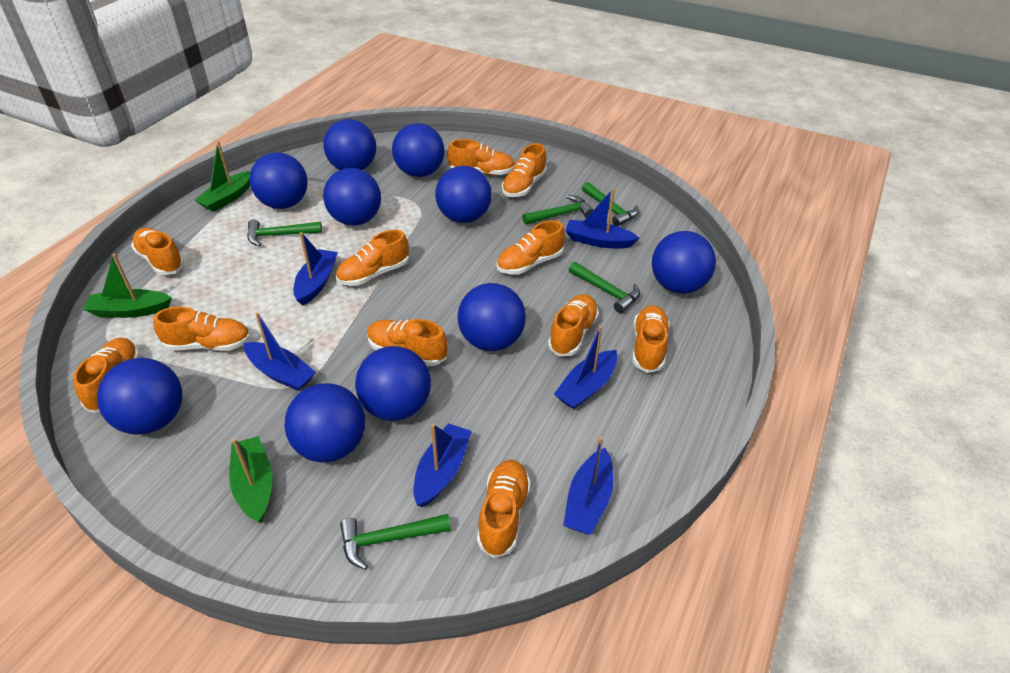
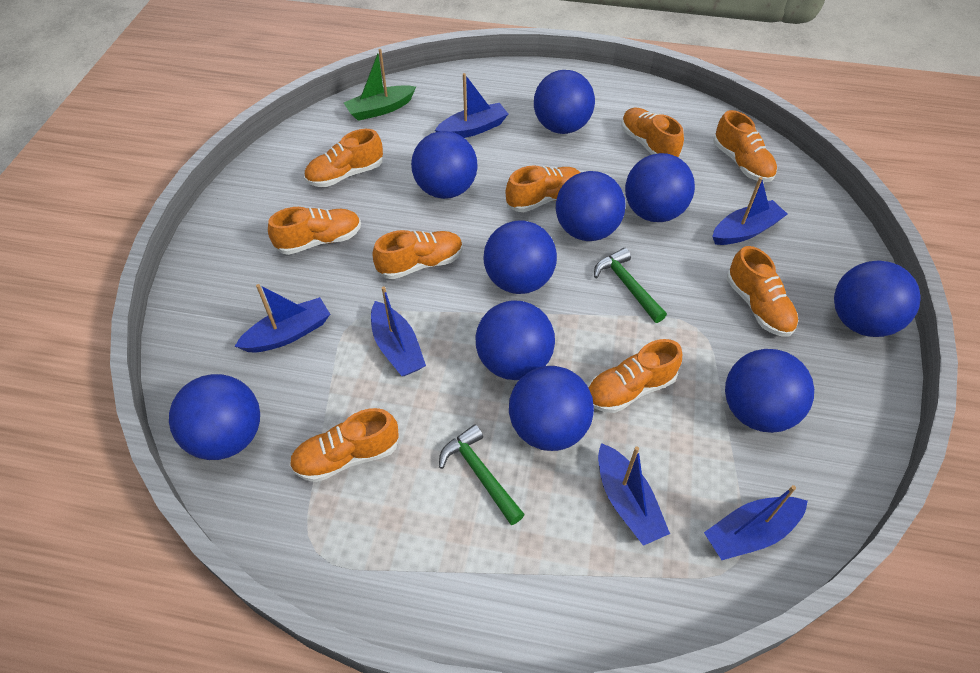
green boat: [83,254,172,318] [195,141,251,212] [229,436,273,523] = 3 -> [344,49,416,121] = 1
green hammer: [247,219,322,246] [340,514,451,570] [522,195,594,225] [569,262,640,313] [582,182,639,226] = 5 -> [439,424,525,525] [594,248,667,323] = 2
orange shoe: [73,338,140,413] [131,228,185,275] [153,306,251,351] [336,230,409,286] [367,319,448,366] [447,139,515,175] [477,460,531,558] [496,220,565,275] [502,143,547,197] [548,294,599,356] [633,305,670,373] = 11 -> [268,207,361,255] [289,408,399,482] [304,129,383,187] [372,230,463,279] [506,166,581,212] [588,339,682,413] [621,107,684,157] [713,110,777,182] [727,246,798,337] = 9

